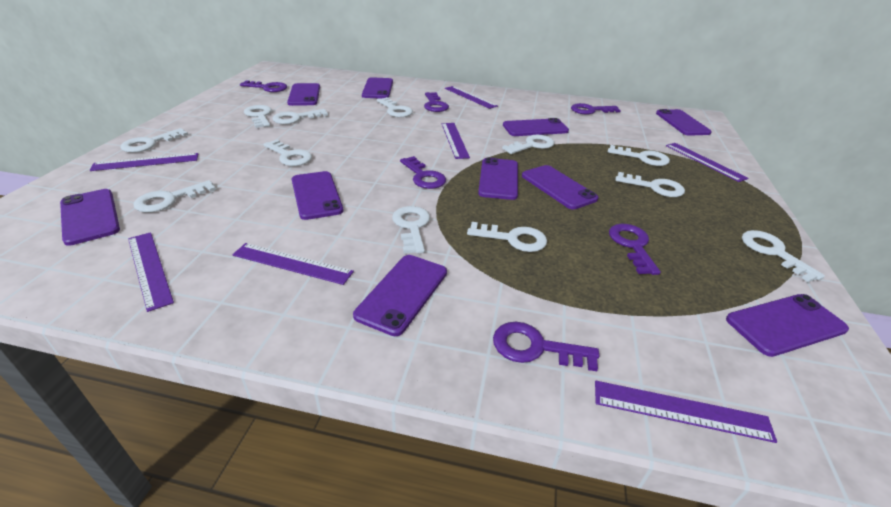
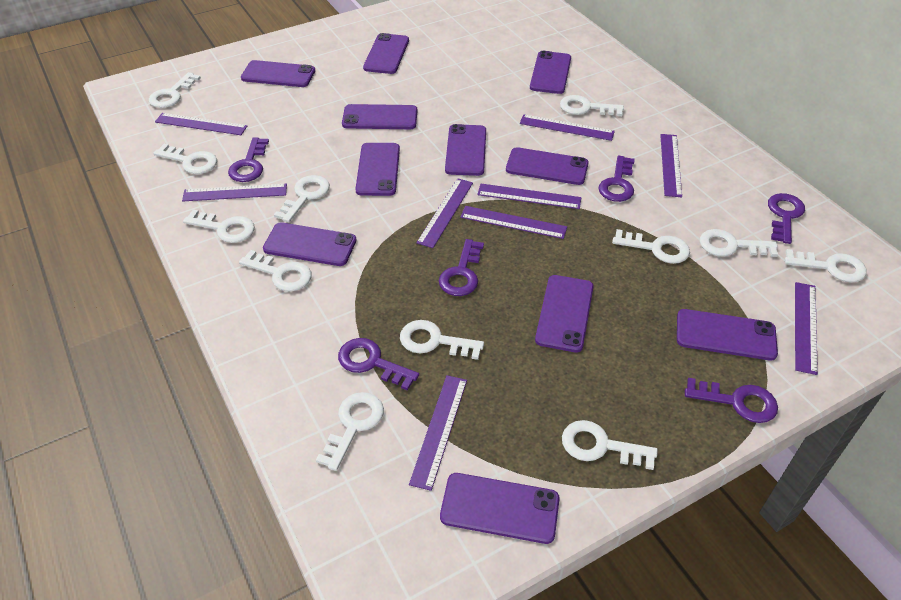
purple phone: [60,189,120,246] [287,83,320,106] [292,171,344,220] [353,255,447,336] [362,77,393,99] [478,157,518,200] [503,118,569,136] [522,165,599,209] [656,109,712,136] [726,294,849,357] = 10 -> [241,60,315,87] [263,222,356,266] [342,104,417,129] [355,143,400,196] [363,33,409,74] [440,473,560,544] [445,124,486,176] [506,147,589,185] [530,51,571,94] [535,275,594,353] [677,309,778,360] = 11
purple ruler: [90,153,198,171] [128,232,174,312] [232,243,354,285] [441,123,470,159] [445,86,498,109] [595,381,777,443] [666,143,749,182] = 7 -> [155,113,247,135] [182,184,287,201] [409,375,467,491] [416,178,473,248] [460,206,567,239] [477,184,581,209] [520,114,615,141] [660,134,682,197] [795,282,818,375] = 9

